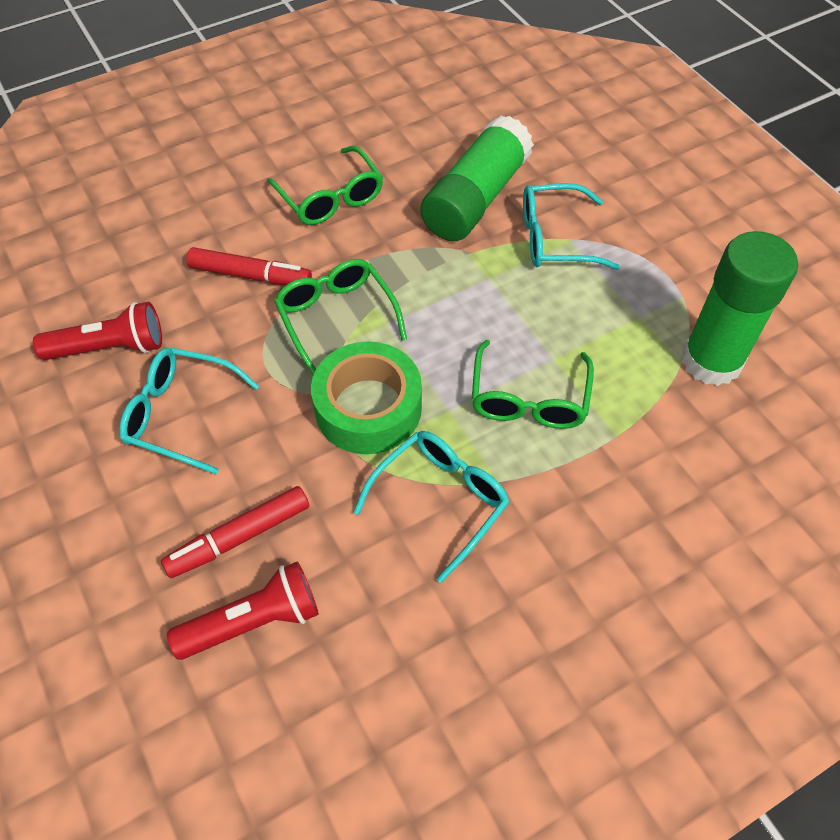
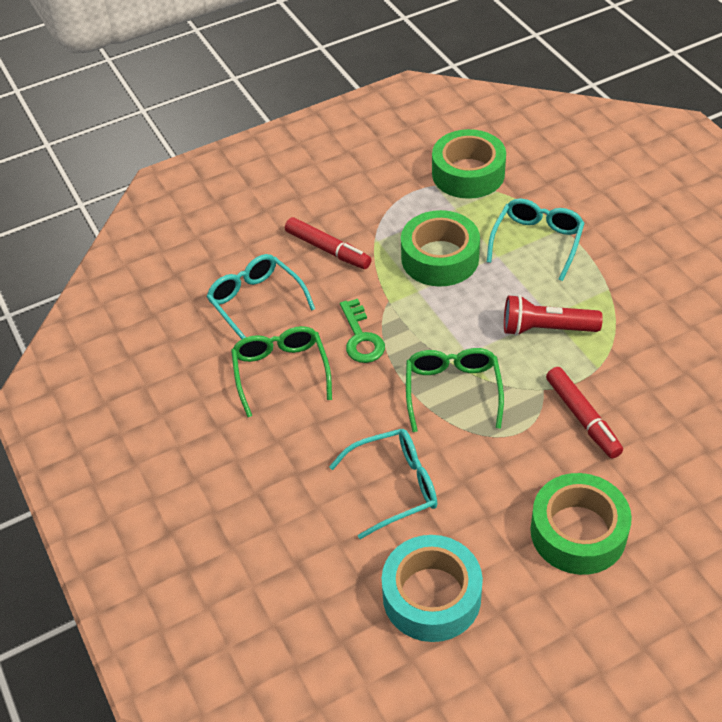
green glasses: [267,146,383,225] [274,259,407,375] [472,340,594,429] = 3 -> [231,326,332,417] [406,348,504,432] = 2
green glue stick: [420,115,534,241] [682,231,798,386] = 2 -> none = 0
green key: none = 0 -> [340,299,385,363] = 1
green tape: [311,341,422,454] = 1 -> [401,210,480,287] [432,129,506,199] [530,473,632,575] = 3
red flashlight: [33,302,162,360] [167,562,319,660] = 2 -> [504,295,603,336] = 1
turquoise tape: none = 0 -> [382,535,483,642] = 1

